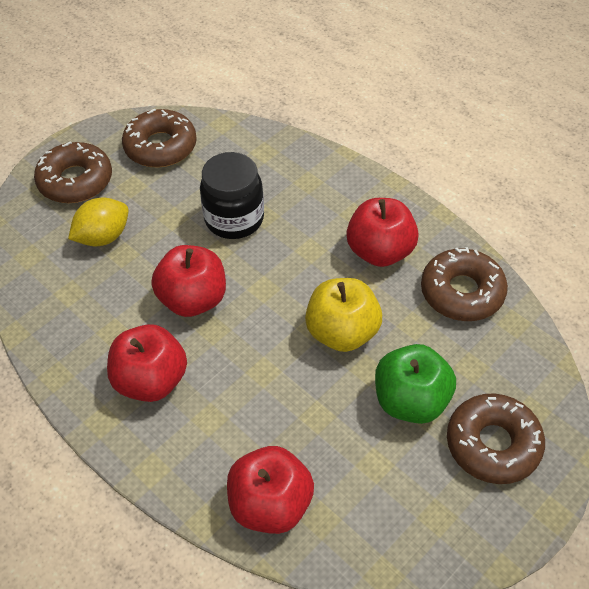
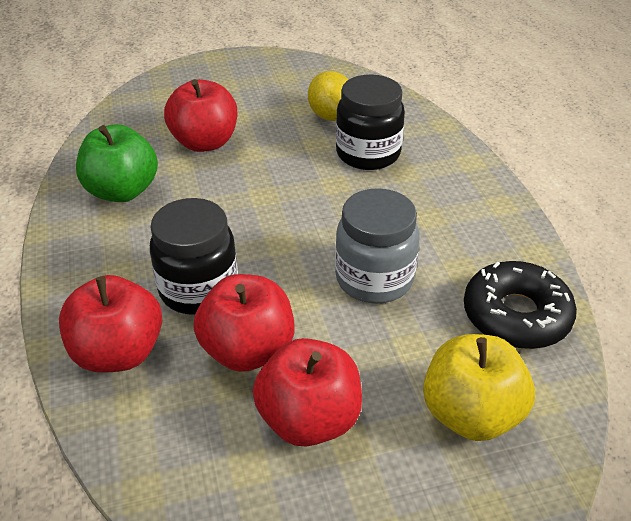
black donut: none = 0 -> [464,261,577,349] = 1
black jar: [200,152,264,239] = 1 -> [150,198,238,315] [336,75,405,170] = 2
brown donut: [34,141,112,203] [122,108,197,167] [421,247,508,321] [447,393,545,484] = 4 -> none = 0
grey jar: none = 0 -> [335,188,419,303] = 1

